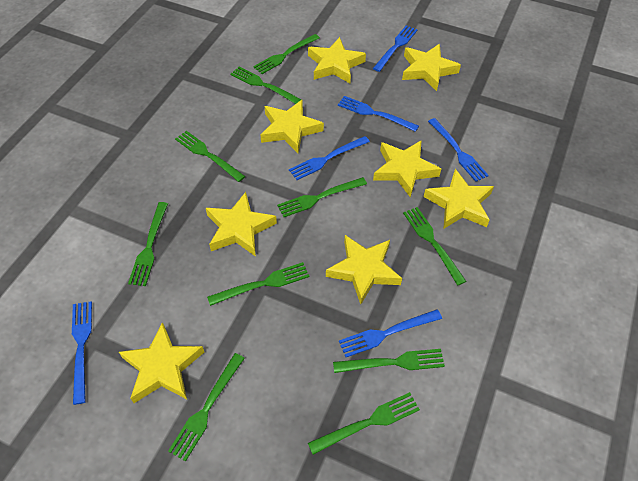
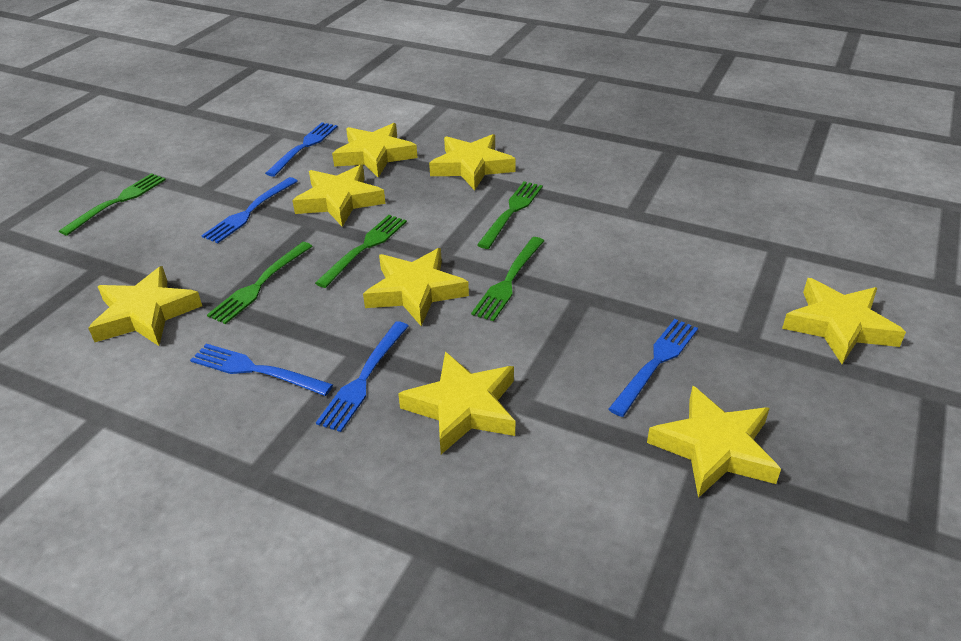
blue fork: [72,301,92,405] [289,136,370,180] [338,96,419,132] [339,309,442,357] [373,25,417,72] [428,118,489,182] = 6 -> [190,344,333,396] [201,177,298,243] [265,122,338,177] [316,321,409,432] [608,319,698,417] = 5
green fork: [128,202,168,286] [168,353,245,461] [175,131,245,182] [207,262,309,306] [230,67,302,104] [253,34,320,74] [277,177,367,217] [308,392,420,455] [333,349,445,373] [403,207,467,285] = 10 -> [59,173,166,236] [207,242,313,324] [315,215,407,288] [471,237,544,321] [477,181,543,249] = 5

